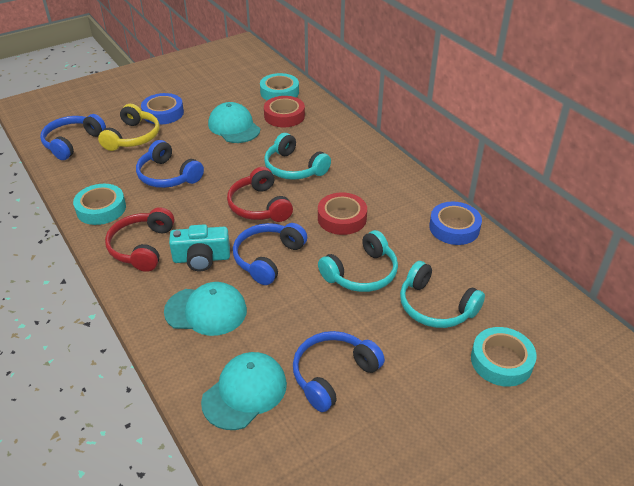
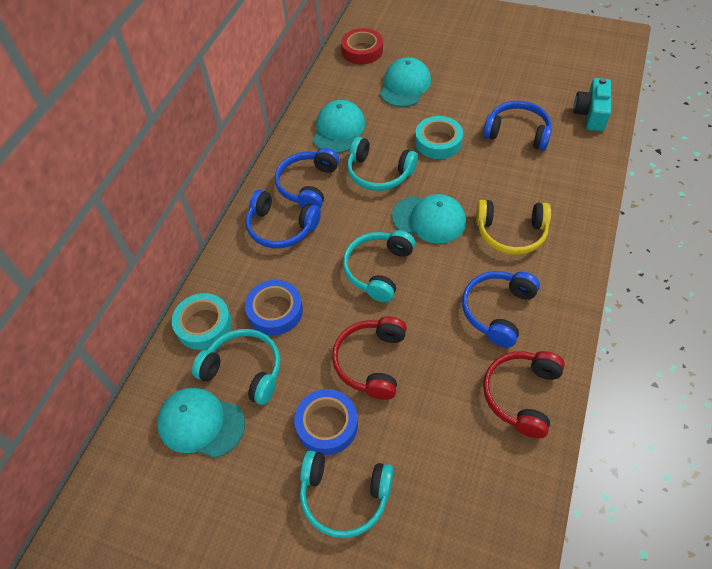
red tape: [264,96,305,127] [318,192,367,235] = 2 -> [341,28,383,64] = 1
turquoise cap: [164,282,247,336] [201,352,287,430] [208,102,260,143] = 3 -> [157,388,245,458] [313,100,365,153] [380,57,431,107] [392,194,466,244] = 4
turquoise headphones: [264,133,331,180] [318,230,398,292] [400,261,485,328] = 3 -> [192,329,280,405] [300,450,394,538] [343,230,415,302] [347,137,418,191] = 4
turquoise tape: [73,184,126,225] [260,73,299,101] [471,327,537,387] = 3 -> [172,293,232,350] [415,116,463,159] = 2

